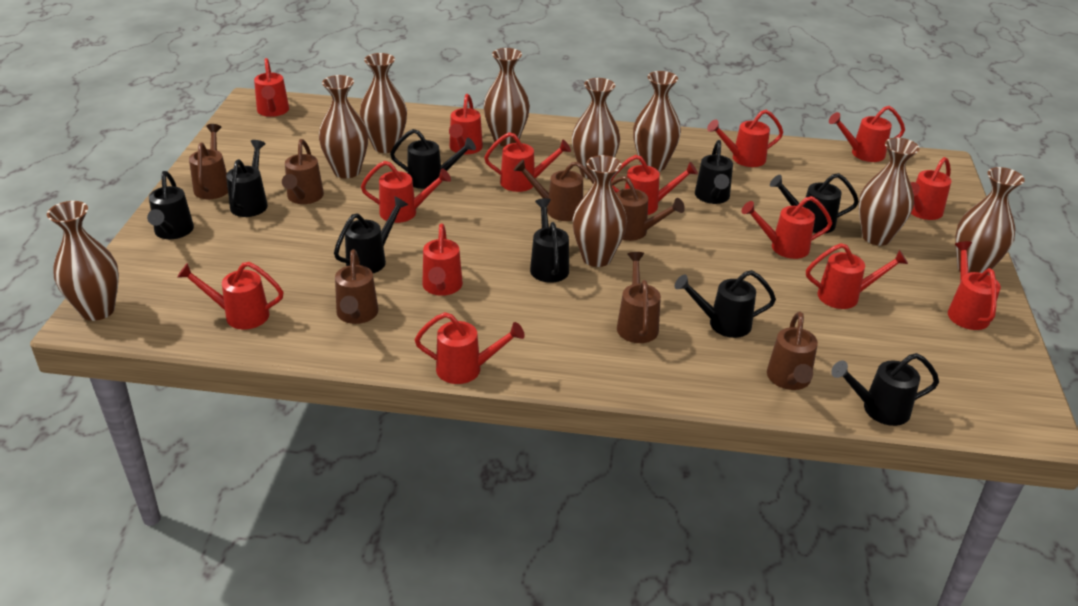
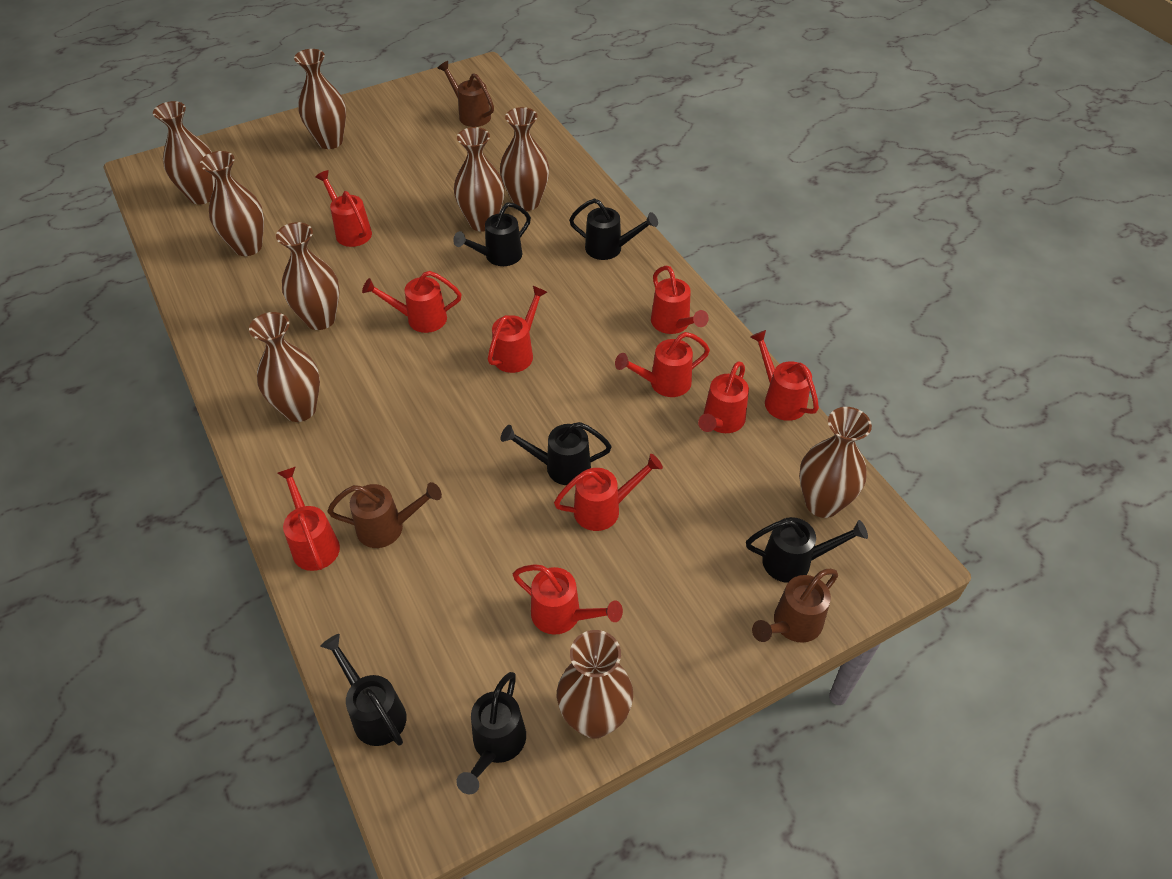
black watering can: [147,171,194,239] [226,140,268,217] [334,197,408,273] [390,129,476,189] [530,198,569,283] [674,270,776,338] [695,140,733,204] [770,173,859,234] [831,353,939,426] = 9 -> [320,634,406,746] [453,202,531,266] [456,672,526,794] [501,422,612,485] [569,199,658,260] [746,517,868,583] = 6
brown watering can: [189,124,228,199] [282,139,324,204] [335,249,379,324] [514,159,595,221] [611,176,685,241] [617,252,661,343] [767,311,818,390] = 7 -> [327,482,442,548] [437,61,494,127] [752,569,838,643] = 3
red watering can: [177,262,283,329] [254,58,289,117] [361,161,451,223] [415,312,525,384] [423,224,463,296] [449,94,483,155] [484,132,571,192] [611,155,698,215] [707,110,783,167] [741,196,832,259] [806,243,908,309] [829,106,905,162] [910,157,952,220] [948,241,1001,330] = 14 -> [277,467,340,571] [315,170,372,247] [362,271,462,333] [488,286,547,373] [513,564,623,635] [554,454,663,531] [615,332,710,397] [651,266,709,334] [698,361,749,433] [750,330,819,421] = 10

